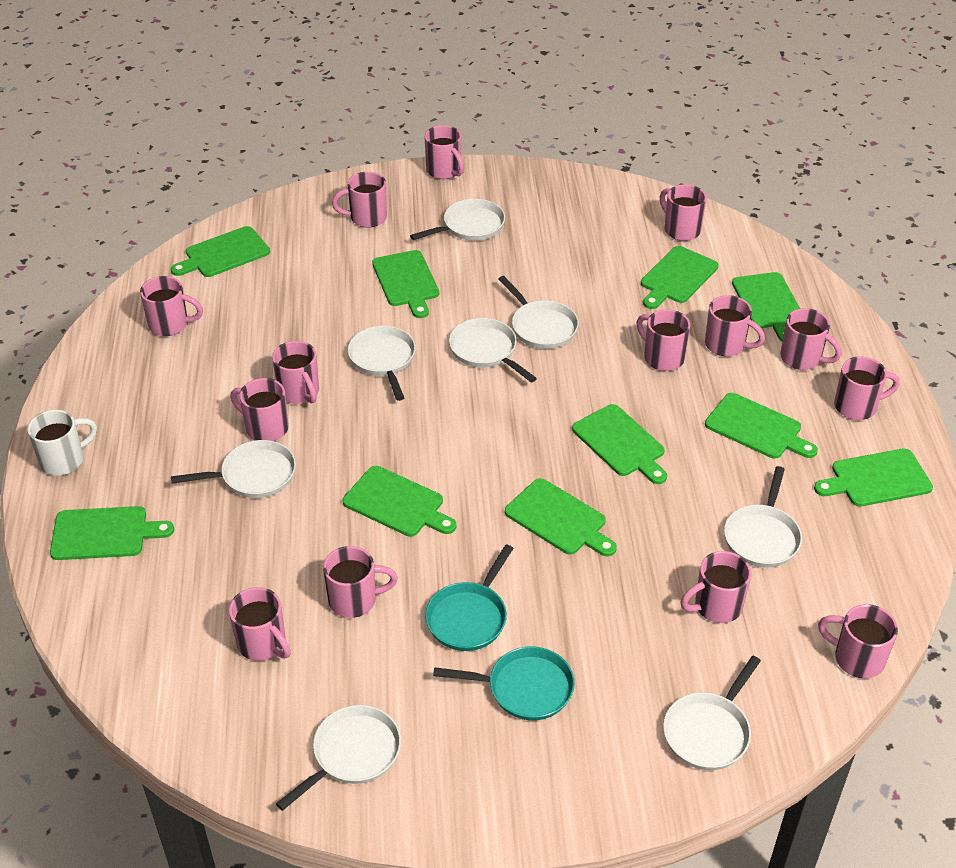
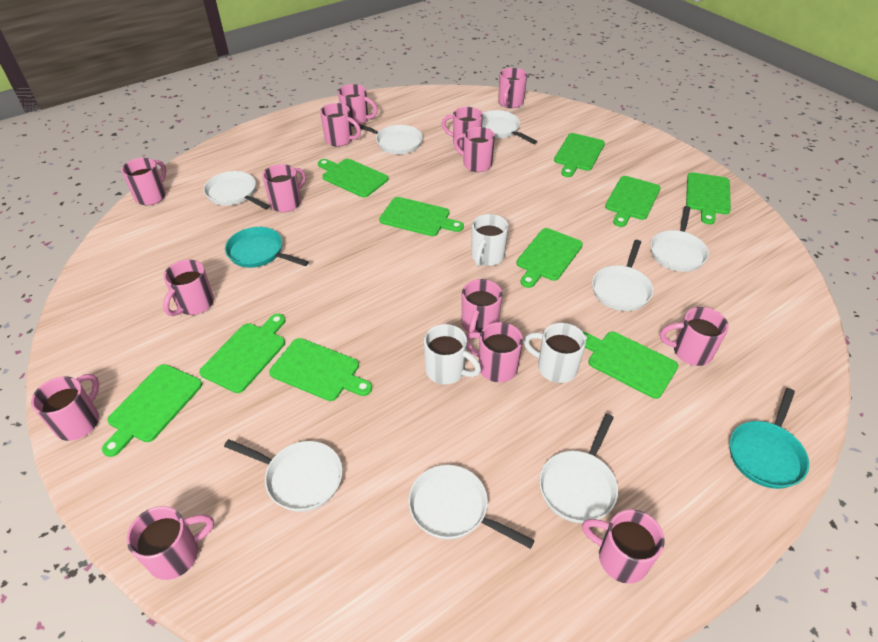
white mug: [27,410,97,476] = 1 -> [424,324,481,384] [471,214,508,266] [524,323,586,383] = 3

